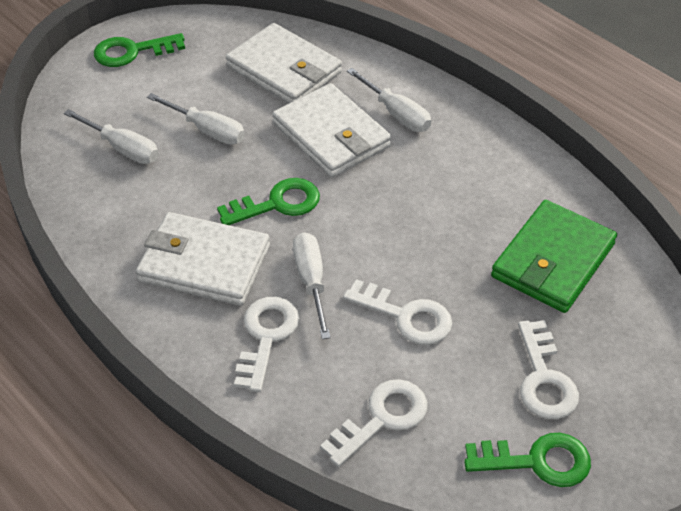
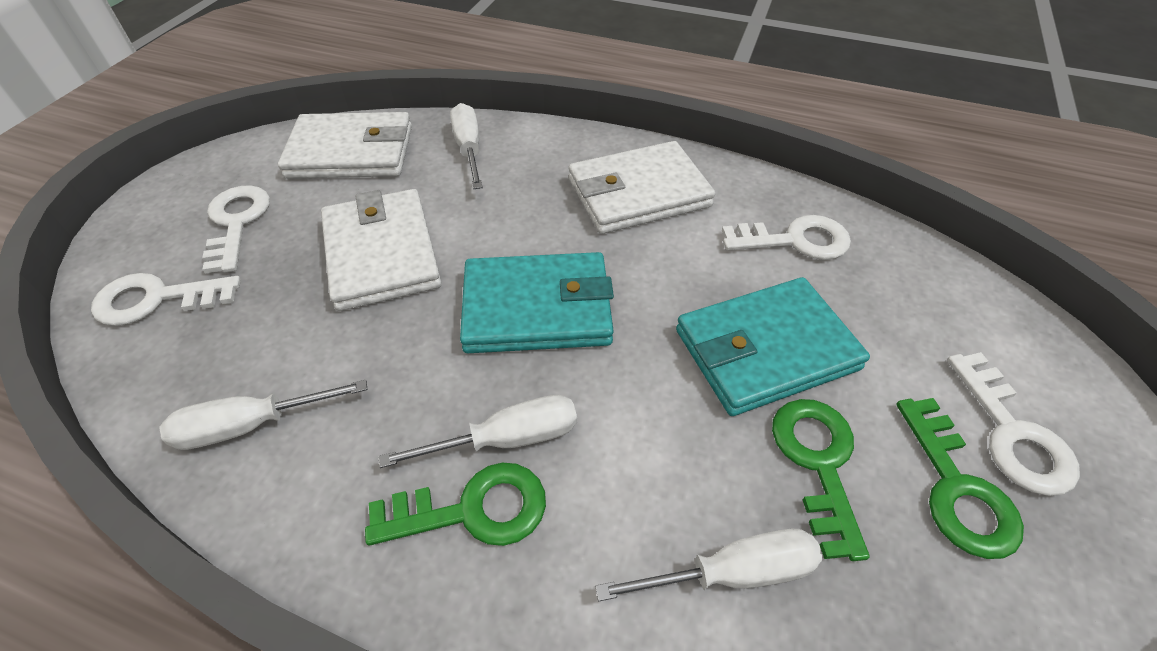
green wallet: [491,200,617,313] = 1 -> none = 0
turquoise wallet: none = 0 -> [460,252,614,353] [676,277,870,416] = 2

